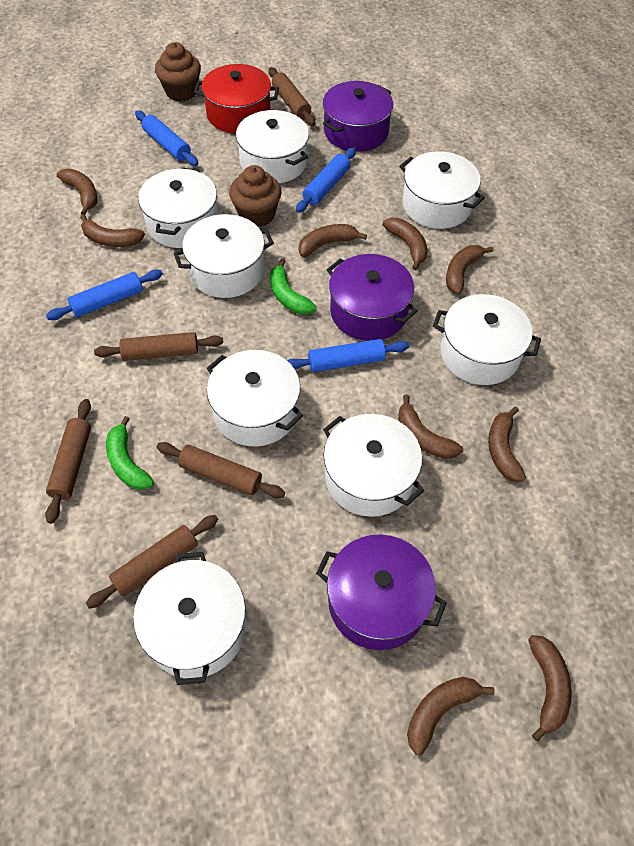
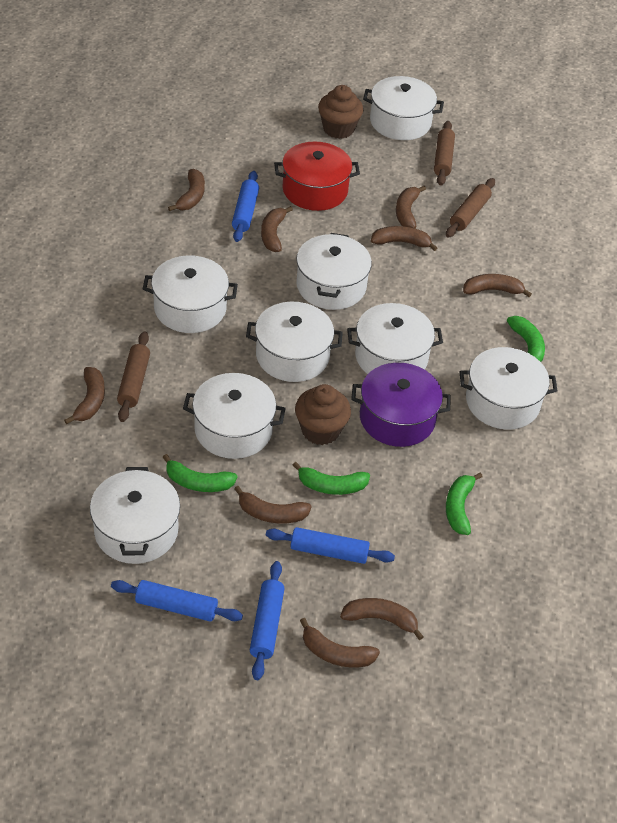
brown rolling pin: [45,399,91,524] [85,515,218,609] [94,332,223,361] [157,442,285,498] [269,67,315,126] = 5 -> [117,331,150,422] [434,121,455,186] [446,178,495,238] = 3
green banana: [106,416,154,490] [270,259,316,315] = 2 -> [163,454,238,492] [293,462,370,495] [446,473,482,535] [507,316,545,362] = 4
purple pot: [316,534,447,650] [323,81,393,152] [327,254,418,341] = 3 -> [351,363,451,447] = 1

